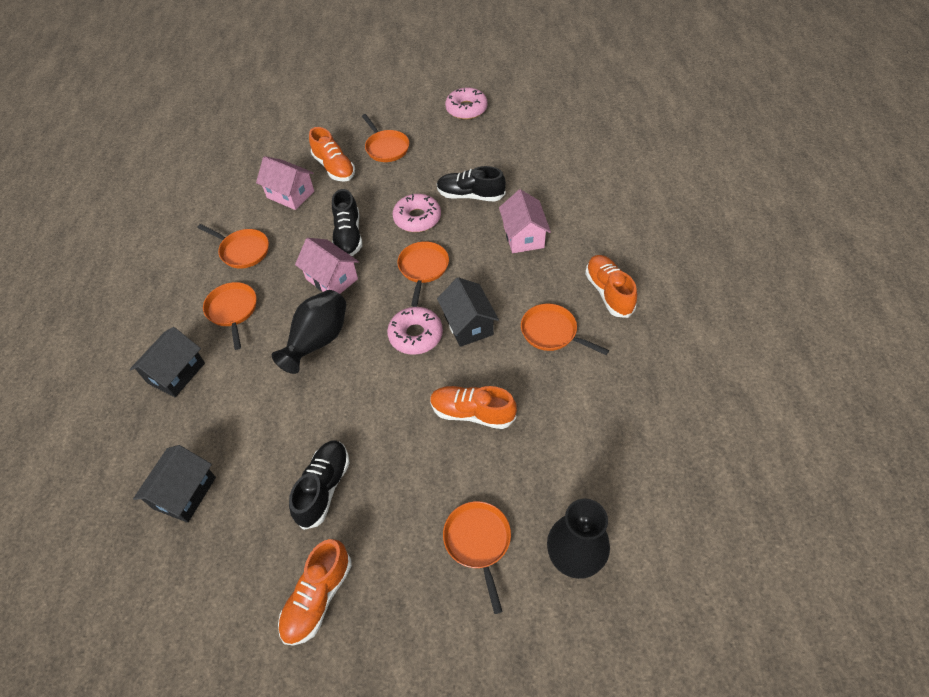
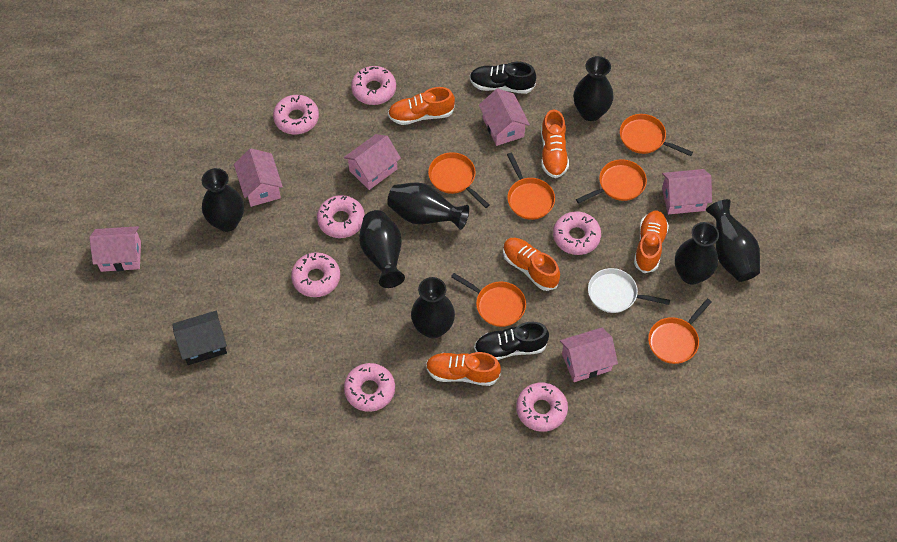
black house: [130,327,205,397] [133,445,216,523] [437,277,499,347] = 3 -> [172,311,227,365] = 1
black shoe: [289,441,350,530] [332,189,362,256] [437,166,506,201] = 3 -> [470,62,536,94] [474,322,549,360] = 2
black vase: [272,290,347,374] [547,499,610,579] = 2 -> [202,168,244,232] [359,210,405,288] [387,182,469,230] [411,277,455,338] [573,56,614,121] [675,222,719,284] [706,199,760,282] = 7
orange shoe: [278,539,352,646] [309,127,355,182] [430,386,517,429] [585,255,637,318] = 4 -> [388,87,455,125] [426,352,501,386] [503,238,560,291] [541,109,569,178] [634,211,669,273] = 5
pink donut: [387,307,443,355] [392,194,441,232] [445,88,488,120] = 3 -> [273,95,319,134] [291,252,340,297] [317,195,365,238] [344,363,395,412] [351,66,396,105] [516,382,568,432] [553,211,601,255] = 7
pink house: [256,156,314,210] [295,238,359,294] [499,189,551,253] = 3 -> [89,226,141,272] [234,148,283,207] [344,134,401,190] [479,88,530,146] [560,328,618,382] [662,169,712,214] = 6
white pan: none = 0 -> [588,268,670,313] = 1

